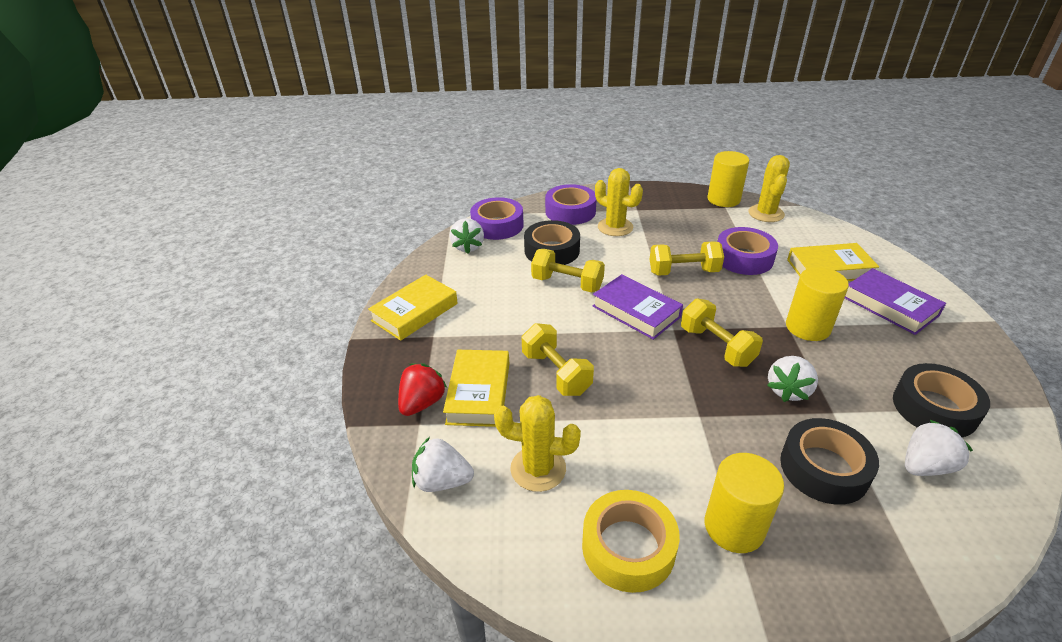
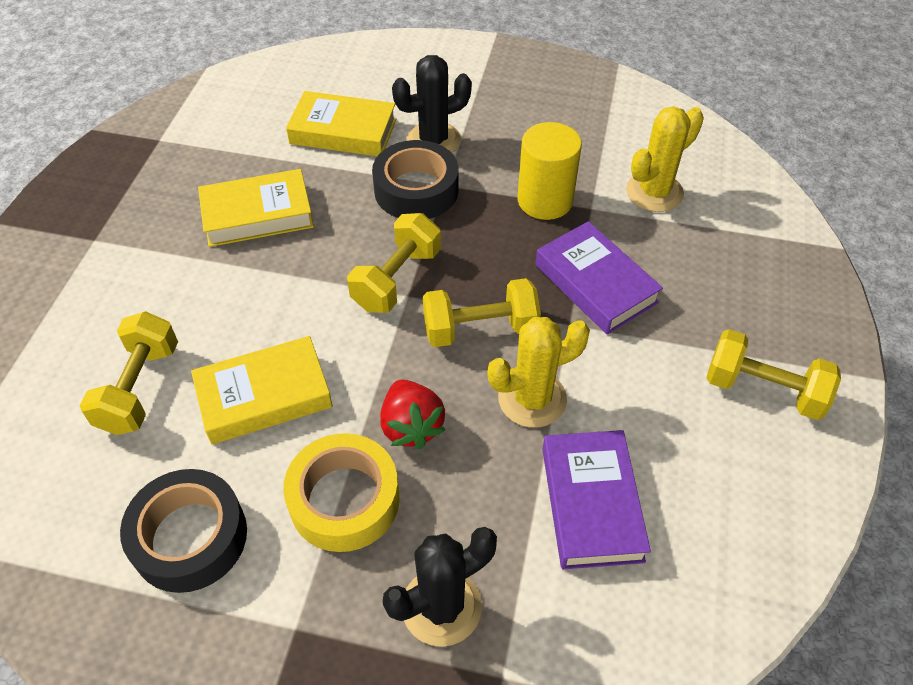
black cactus: none = 0 -> [383,527,497,647] [392,55,472,153] = 2
black tape: [524,220,580,265] [780,418,879,505] [893,363,990,437] = 3 -> [120,469,247,593] [372,140,459,219] = 2
purple tape: [470,197,524,240] [545,184,596,225] [717,227,778,275] = 3 -> none = 0
white strawberry: [412,437,474,492] [450,218,484,254] [767,356,818,402] [905,420,973,476] = 4 -> none = 0
yellow cactus: [494,395,581,492] [595,168,643,236] [749,155,790,222] = 3 -> [487,317,590,428] [626,106,704,212] = 2
yellow cylinder: [705,453,784,553] [708,151,749,207] [786,267,849,341] = 3 -> [518,122,582,220] = 1

